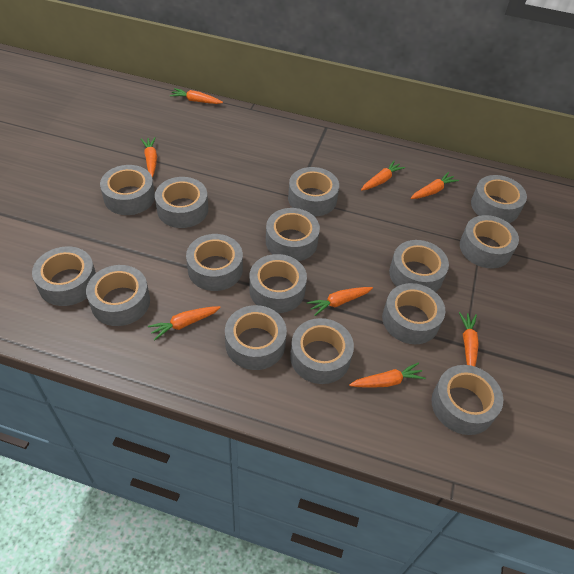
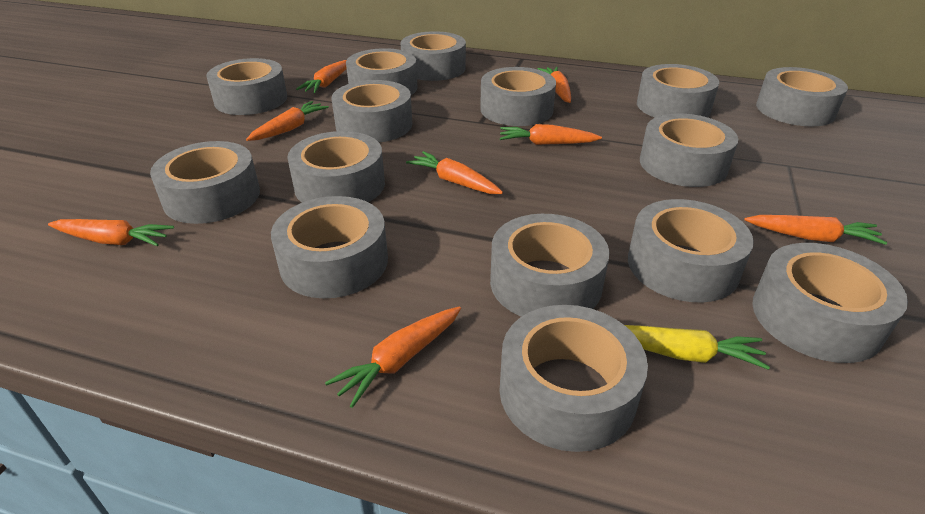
yellow carrot: none = 0 -> [625,325,770,370] = 1

